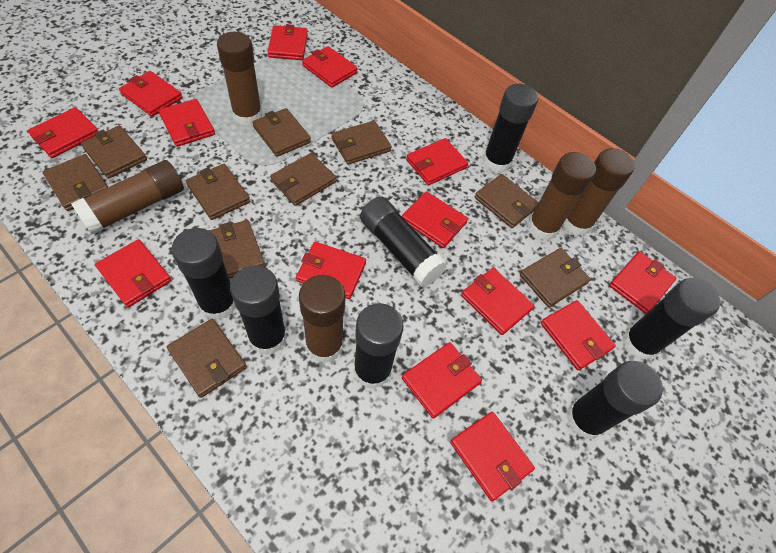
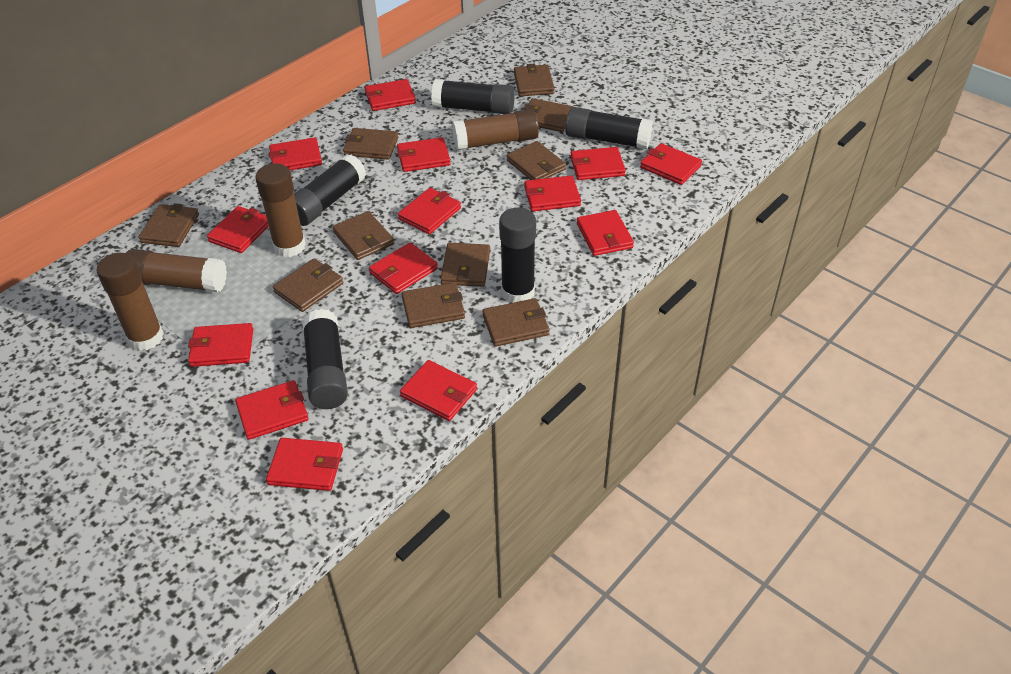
black glue stick: [172,228,236,320] [230,265,287,355] [353,303,404,389] [360,196,447,287] [483,84,538,173] [566,361,663,439] [622,278,721,360] = 7 -> [294,154,366,226] [302,309,348,409] [431,79,515,114] [499,208,536,303] [565,107,653,149] = 5
brown glue stick: [71,160,184,234] [217,32,262,126] [299,275,345,363] [527,152,596,240] [563,148,635,236] = 5 -> [97,253,164,351] [126,249,227,292] [255,163,306,257] [452,109,539,150] = 4

